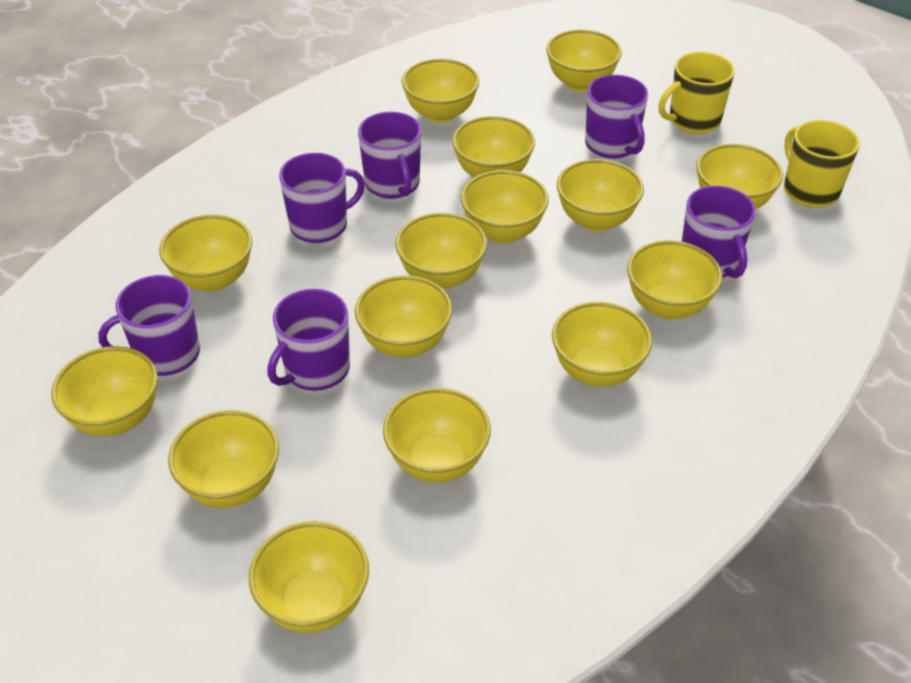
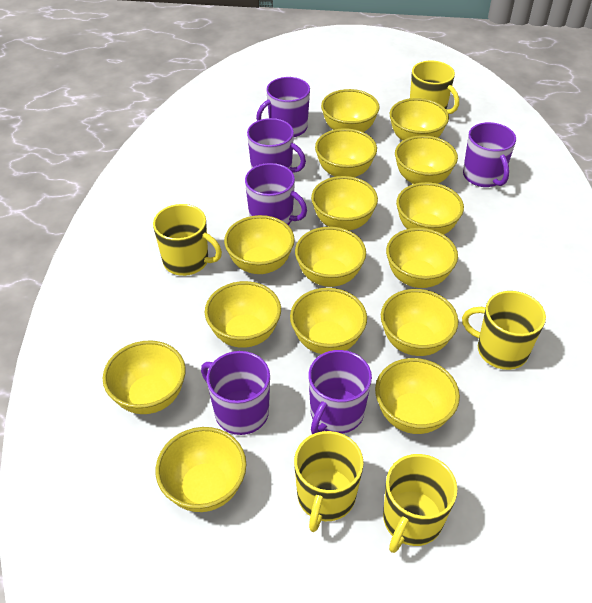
yellow mug: [659,52,735,134] [784,120,860,208] = 2 -> [153,204,222,276] [294,431,364,532] [383,454,457,553] [410,61,459,114] [462,291,546,370] = 5

